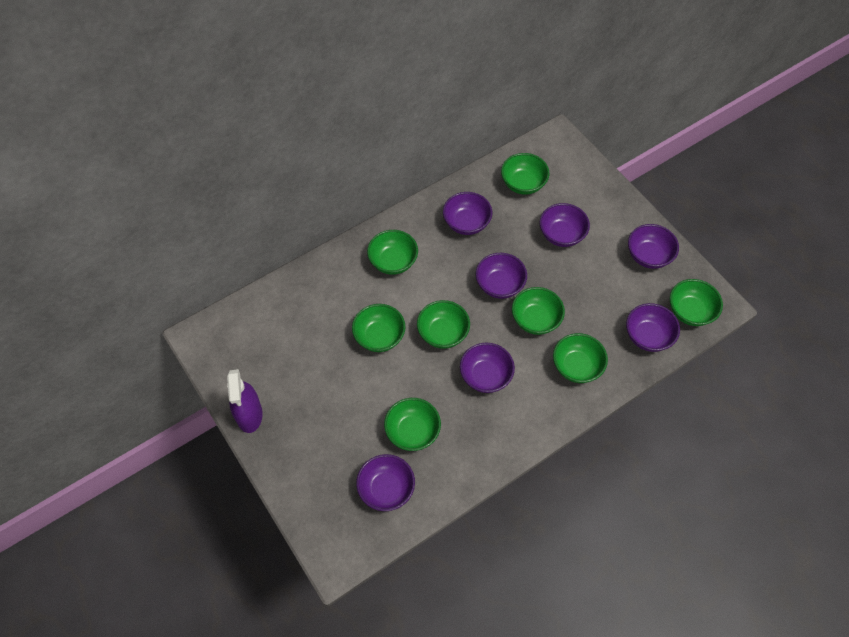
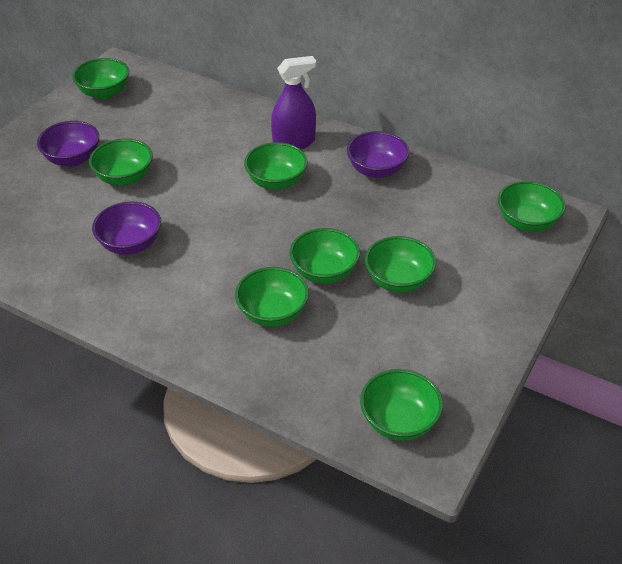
purple bowl: [356,454,415,511] [443,192,492,235] [460,343,515,393] [475,253,527,299] [540,203,590,247] [626,303,680,352] [628,224,679,269] = 7 -> [37,121,99,167] [92,201,161,255] [347,131,409,178] = 3

